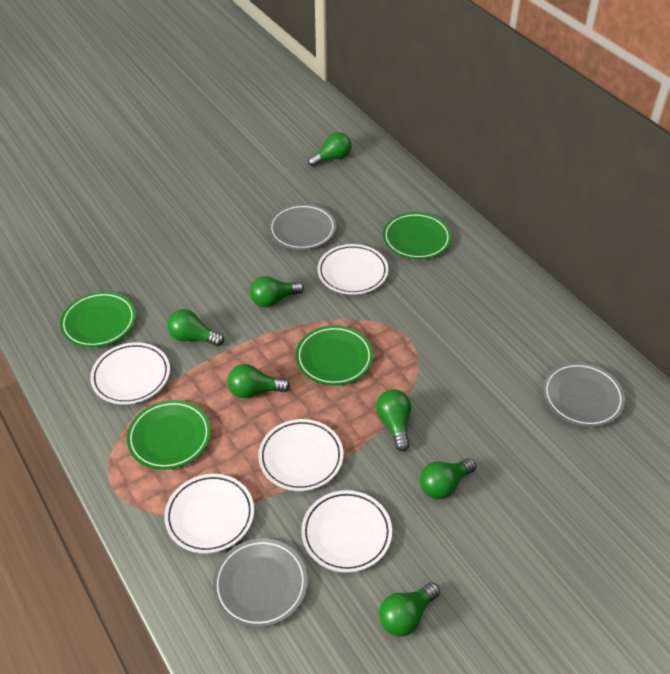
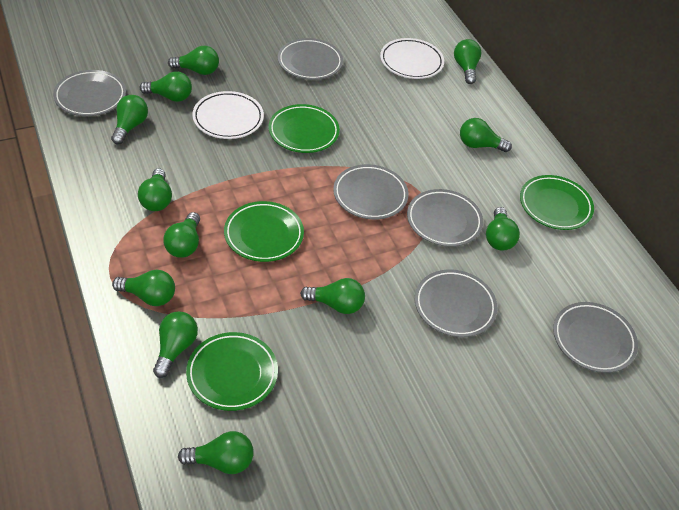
green light bulb: [167,309,224,346] [228,364,290,398] [250,276,304,307] [308,132,352,167] [376,390,411,451] [379,582,440,636] [420,458,476,499] = 7 -> [111,95,148,144] [112,270,175,306] [138,168,172,211] [139,71,192,102] [153,311,198,378] [163,212,200,258] [168,46,219,75] [178,431,254,474] [300,278,365,314] [454,39,481,84] [460,118,512,152] [486,207,520,251] = 12
grey plate: [213,538,308,628] [269,204,336,250] [543,362,625,427] = 3 -> [53,70,126,116] [278,38,343,80] [333,164,408,220] [407,189,483,247] [415,269,497,337] [553,302,638,373] = 6
white plate: [90,342,170,405] [164,474,254,553] [258,419,343,491] [301,490,392,573] [317,244,388,295] = 5 -> [192,91,264,139] [380,38,444,79] = 2

